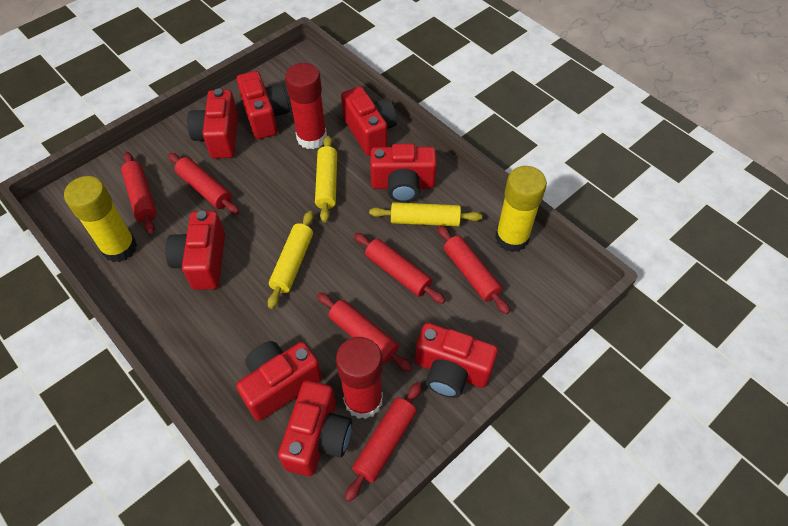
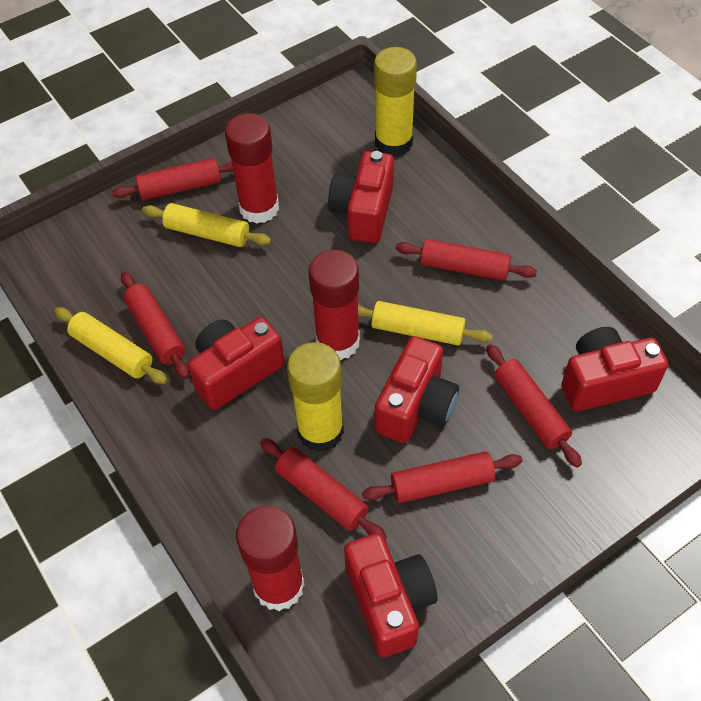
red camera: [165,211,225,290] [187,89,238,159] [236,341,322,421] [237,71,290,139] [278,380,352,476] [341,87,397,156] [370,144,437,203] [415,323,498,398] = 8 -> [188,317,284,410] [328,151,394,243] [344,533,437,658] [375,336,459,443] [562,327,668,411] = 5
red glue stick: [285,63,327,149] [336,337,383,419] = 2 -> [225,113,279,224] [236,506,305,611] [309,250,360,361] = 3

